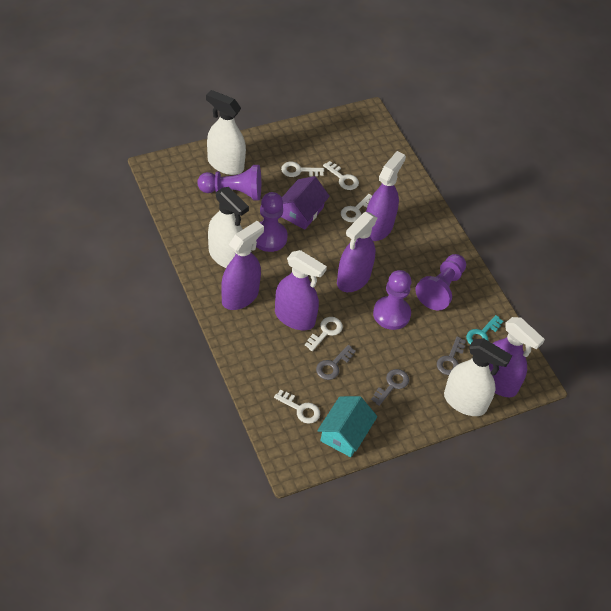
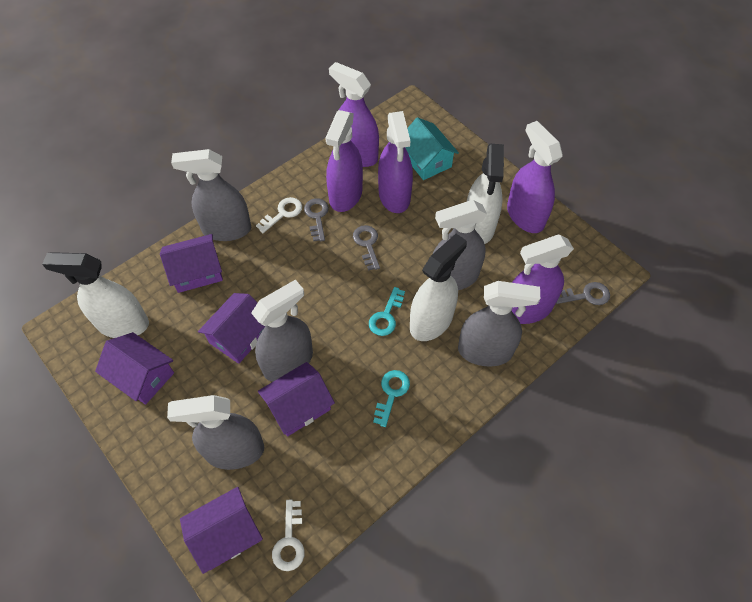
grey spray bottle: none = 0 -> [167,395,264,470] [171,149,251,241] [251,280,313,382] [433,200,487,290] [458,281,540,366] = 5
purple house: [281,176,330,230] = 1 -> [95,332,174,405] [160,234,223,293] [180,487,263,574] [198,293,265,364] [258,362,335,437] = 5
purple pawn: [197,165,261,200] [256,192,288,252] [373,270,412,330] [416,254,466,310] = 4 -> none = 0
turquoise key: [466,315,503,344] = 1 -> [369,287,405,336] [373,370,410,427] = 2
white key: [274,390,320,424] [281,162,324,177] [305,317,343,351] [323,161,359,190] [341,194,372,222] = 5 -> [256,197,302,233] [272,499,305,571] = 2

